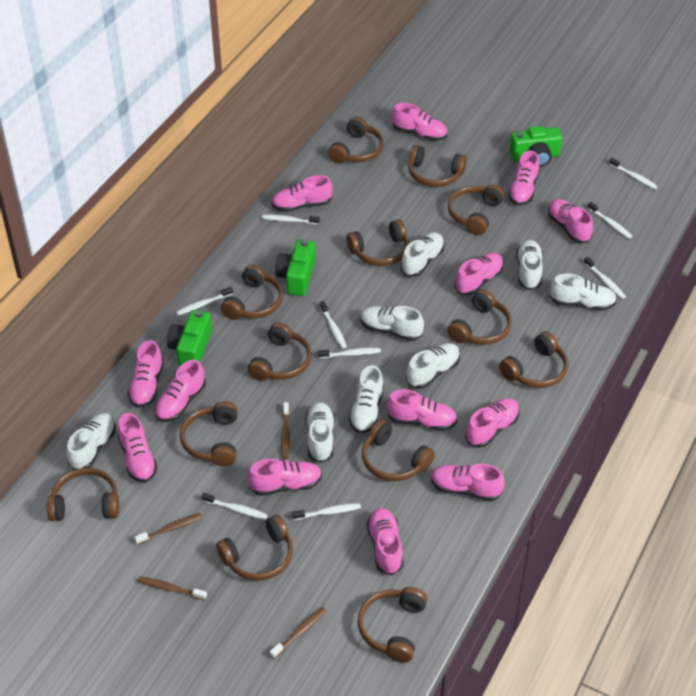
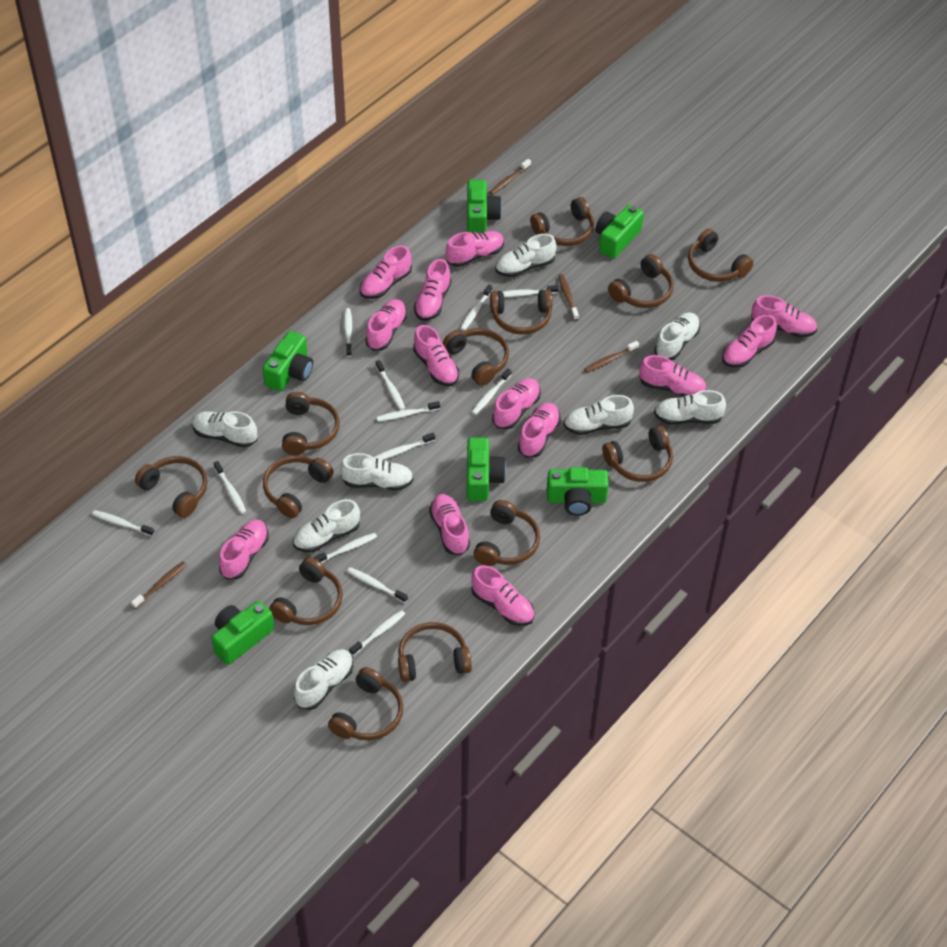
green camera: [167,310,212,367] [275,239,315,296] [510,126,563,167] = 3 -> [211,601,274,665] [263,331,313,392] [467,180,502,233] [467,437,506,501] [547,467,609,516] [595,204,644,259] = 6
white toothbrush: [176,287,233,315] [201,493,268,520] [262,214,320,225] [292,503,361,520] [318,348,381,359] [320,301,347,349] [584,257,626,299] [587,202,632,239] [609,158,658,189] = 9 -> [92,510,155,536] [214,461,246,514] [314,533,377,563] [344,308,352,357] [347,567,408,603] [349,610,405,656] [374,433,435,460] [376,360,405,410] [376,401,440,421] [460,284,493,331] [472,368,512,415] [503,285,559,297] = 12

